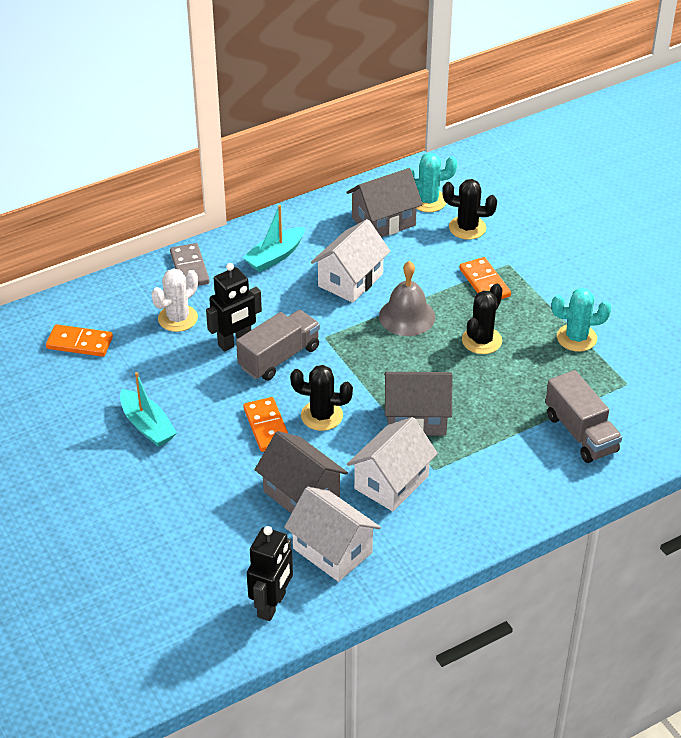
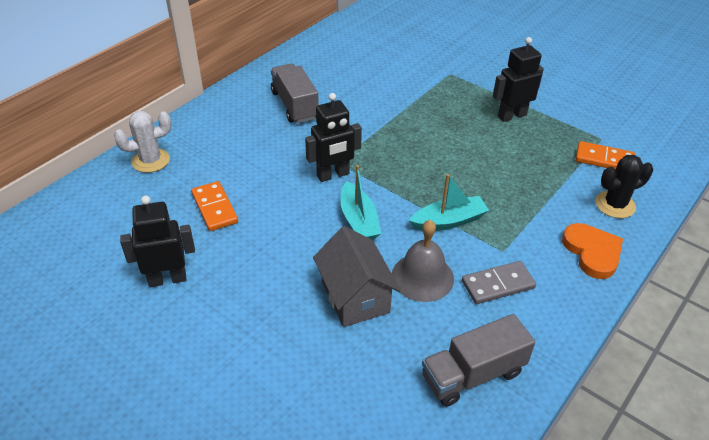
black cactus: [290,365,353,431] [442,179,497,240] [462,283,503,354] = 3 -> [595,155,653,218] = 1
black robot: [206,263,262,352] [247,526,293,621] = 2 -> [120,196,195,287] [305,93,362,182] [493,37,544,122] = 3
grey house: [255,431,348,514] [347,168,423,237] [384,372,452,436] = 3 -> [313,226,401,327] = 1
orange domino: [46,324,113,357] [243,397,288,452] [460,257,511,299] = 3 -> [191,181,238,231] [576,141,635,170] = 2
orange heart: none = 0 -> [562,223,623,279] = 1
turquoise cactus: [406,152,457,212] [552,288,611,352] = 2 -> none = 0
white house: [284,487,381,582] [311,219,391,303] [347,417,438,511] = 3 -> none = 0

